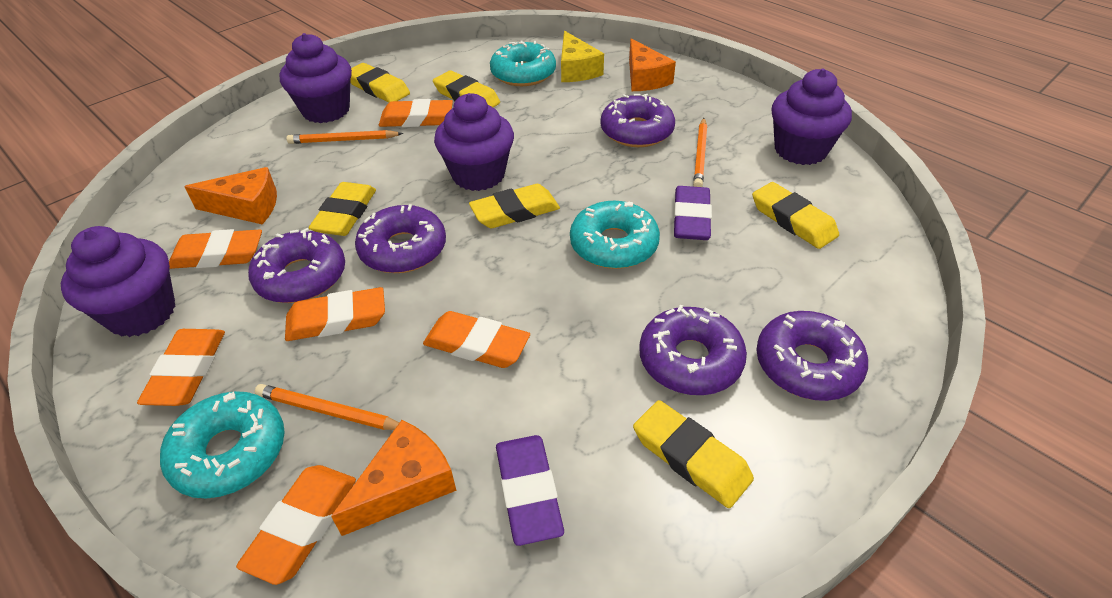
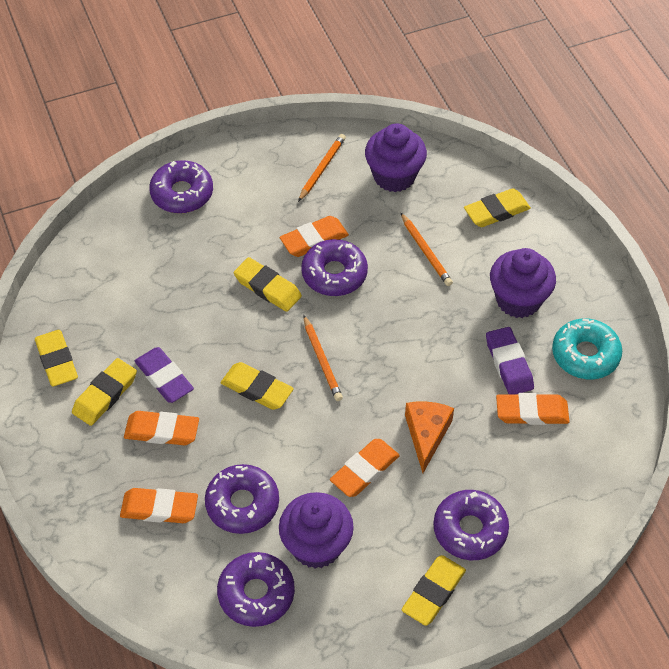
orange cheese: [184,167,277,225] [331,420,456,536] [629,38,676,91] = 3 -> [405,401,454,473] = 1
orange eraser: [137,329,225,406] [169,229,262,269] [236,465,356,585] [285,287,385,341] [379,99,453,127] [423,311,530,368] = 6 -> [120,488,198,523] [124,411,199,445] [280,216,349,257] [330,439,400,497] [496,393,570,425] = 5
purple cupcake: [61,226,175,337] [279,33,352,123] [434,93,514,191] [772,69,852,165] = 4 -> [279,492,354,569] [365,123,427,192] [490,248,556,318] = 3
turquoise donut: [160,391,285,499] [490,40,556,86] [570,201,660,269] = 3 -> [552,318,622,379] = 1
yellow cheese: [561,31,604,82] = 1 -> none = 0

